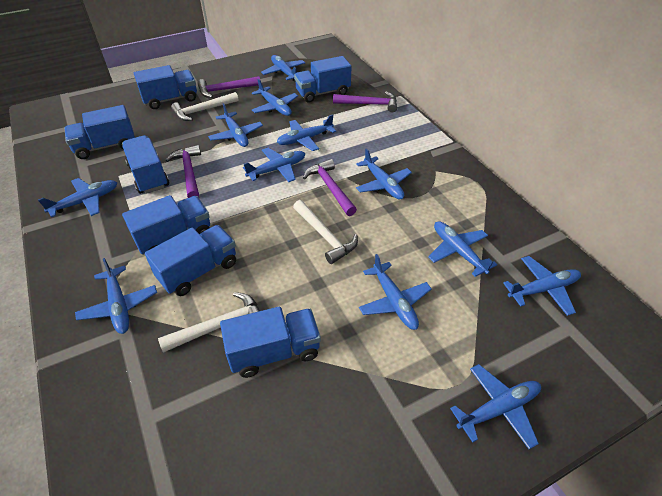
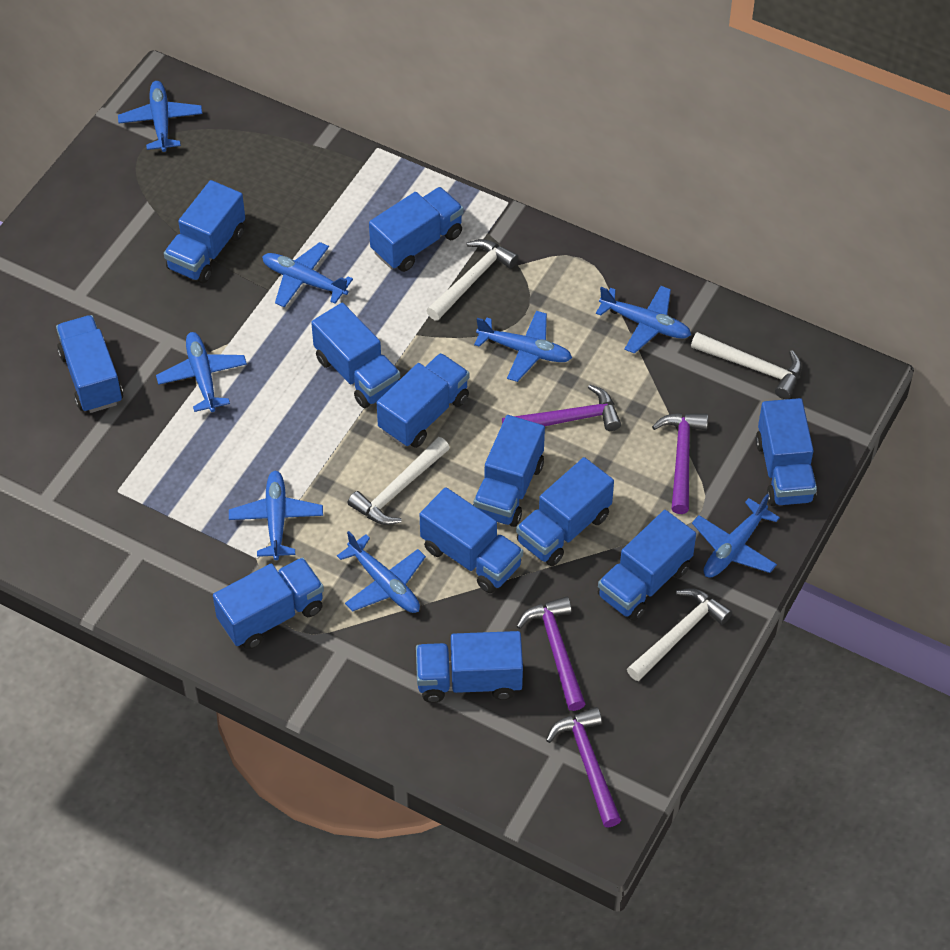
blue plane: [38,178,117,217] [75,258,157,334] [208,103,263,147] [243,148,305,182] [252,79,298,116] [261,55,305,81] [277,115,336,151] [356,148,412,200] [359,254,432,330] [428,221,497,277] [450,364,541,449] [503,256,581,316] = 12 -> [118,81,202,152] [156,332,247,412] [229,471,323,560] [262,242,353,308] [337,531,426,613] [474,311,572,382] [596,286,691,354] [692,494,780,578] = 8
blue truck: [64,105,135,159] [122,135,169,194] [122,195,210,255] [134,65,197,109] [145,225,236,296] [220,307,321,378] [294,56,352,103] = 7 -> [56,315,123,413] [164,180,245,284] [213,558,324,649] [311,303,400,408] [369,187,464,272] [377,353,469,448] [416,631,523,703] [420,487,523,593] [473,415,545,527] [516,457,614,566] [598,510,696,621] [756,398,817,506] = 12
white hammer: [158,292,260,353] [171,92,239,121] [293,200,358,264] = 3 -> [348,437,450,525] [426,239,519,321] [627,588,732,681] [691,332,802,399] = 4

